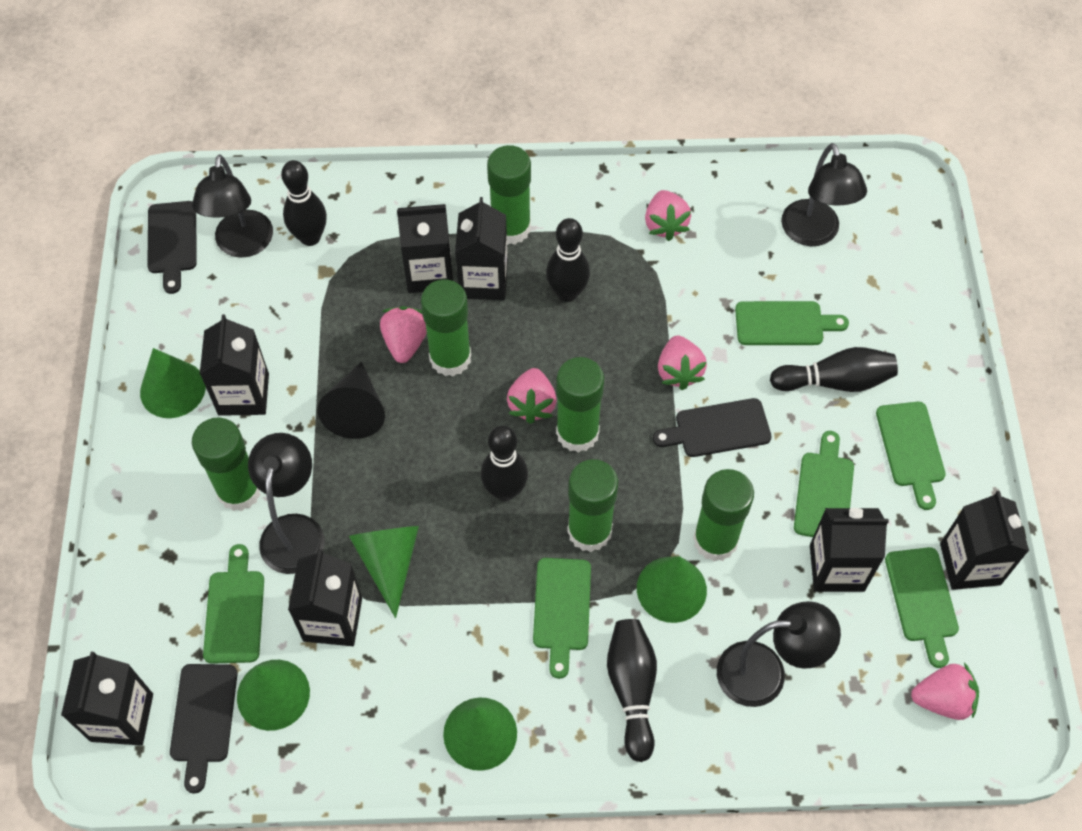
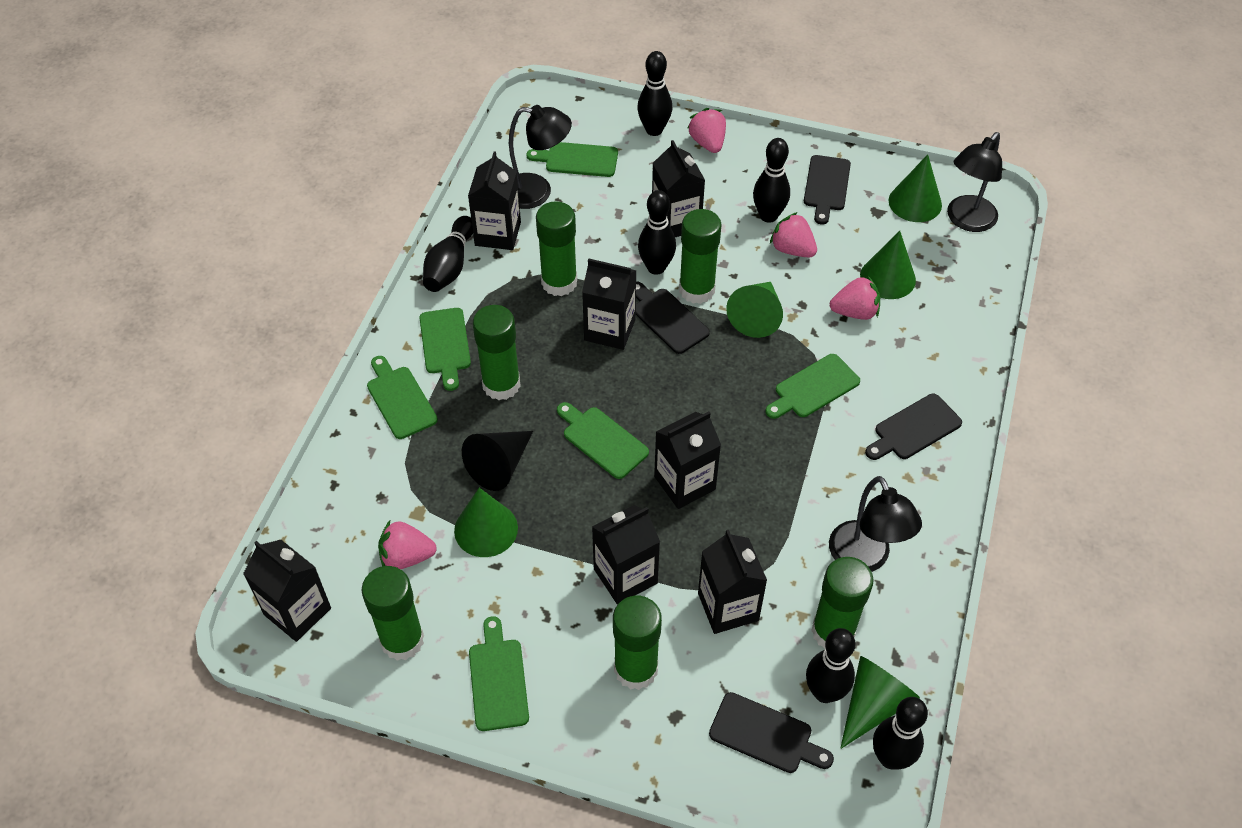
black bowling pin: [281,160,327,246] [481,426,528,501] [546,218,590,302] [607,619,657,762] [770,347,898,392] = 5 -> [423,216,473,292] [637,51,672,136] [638,190,676,275] [753,138,790,223] [806,628,855,703] [873,697,928,770] = 6
black cutting board: [147,201,197,294] [170,664,238,794] [653,398,771,457] = 3 -> [636,281,710,354] [709,692,834,773] [804,155,851,225] [865,394,962,460] = 4
black lamp: [192,154,273,258] [248,433,325,574] [717,601,841,707] [781,143,867,246] = 4 -> [509,105,572,209] [829,476,922,572] [947,132,1002,232] = 3
pink strawberry: [380,306,427,363] [507,368,557,424] [645,190,691,241] [658,336,707,390] [911,663,979,720] = 5 -> [378,520,437,569] [687,108,726,153] [770,212,817,257] [830,275,880,320] = 4

